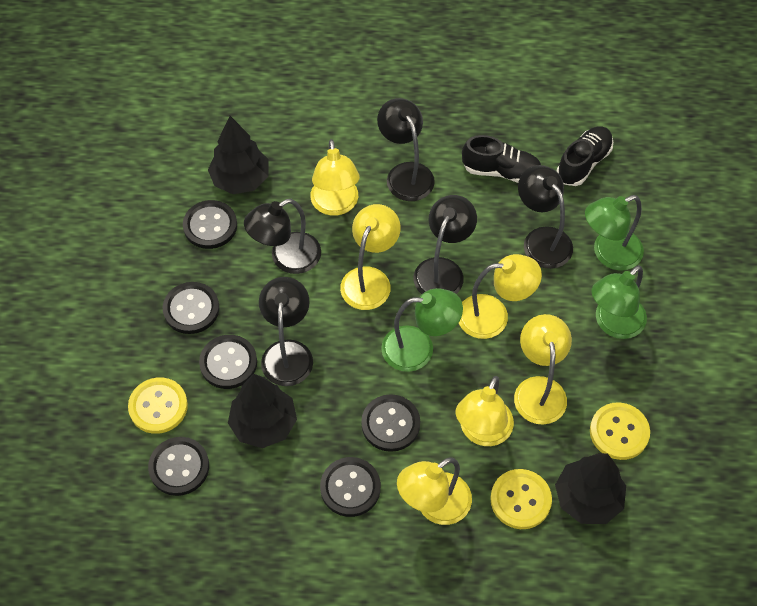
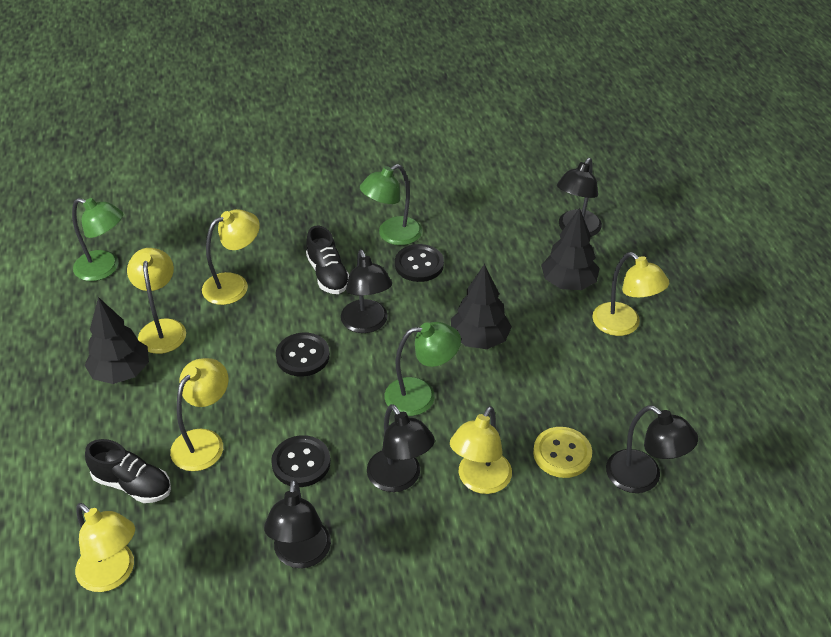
black button: [148,437,209,496] [163,282,219,334] [183,200,237,249] [199,335,257,389] [320,457,381,517] [361,394,420,452] = 6 -> [271,435,331,487] [276,333,330,377] [395,244,444,282] = 3
yellow button: [128,377,188,434] [490,469,552,529] [590,402,650,460] = 3 -> [533,427,592,478] = 1

